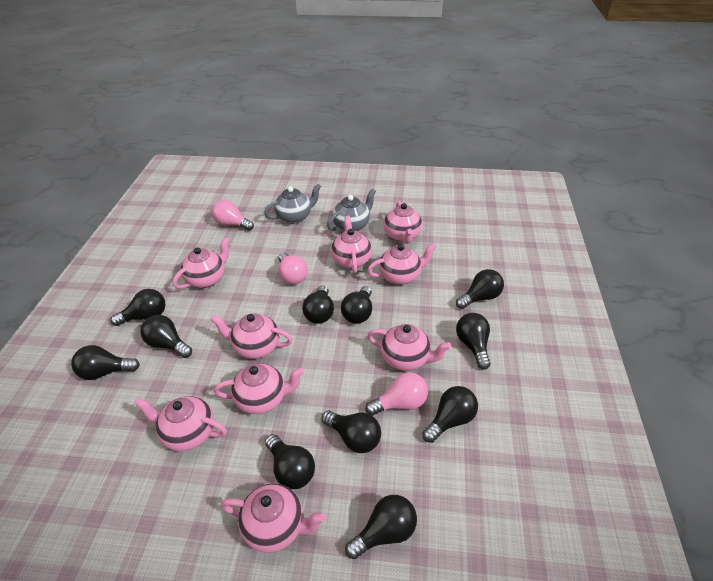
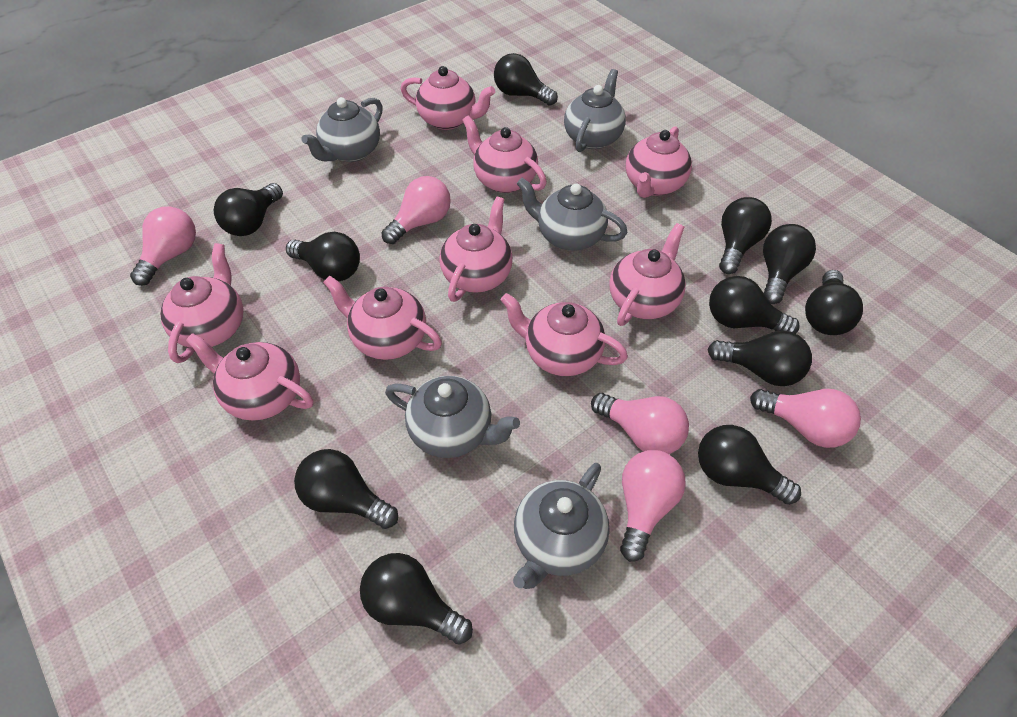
grey teapot: [264,184,321,224] [327,189,376,231] = 2 -> [301,97,383,162] [385,376,520,458] [513,463,609,589] [517,177,627,251] [564,69,626,152] = 5
pink light bulb: [212,200,254,231] [278,253,308,285] [365,372,428,416] = 3 -> [130,206,196,286] [381,176,451,244] [591,393,689,454] [620,450,686,562] [750,389,861,448] = 5

